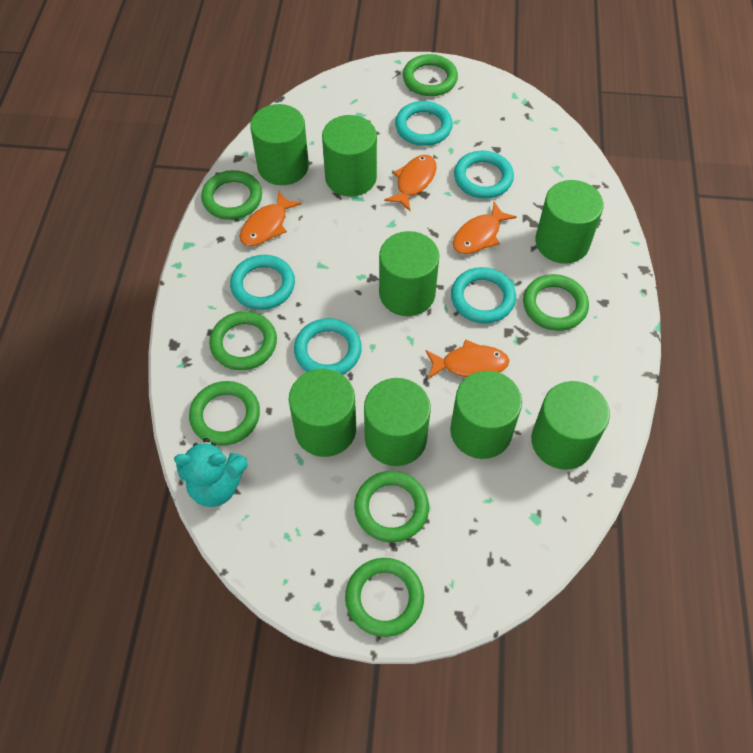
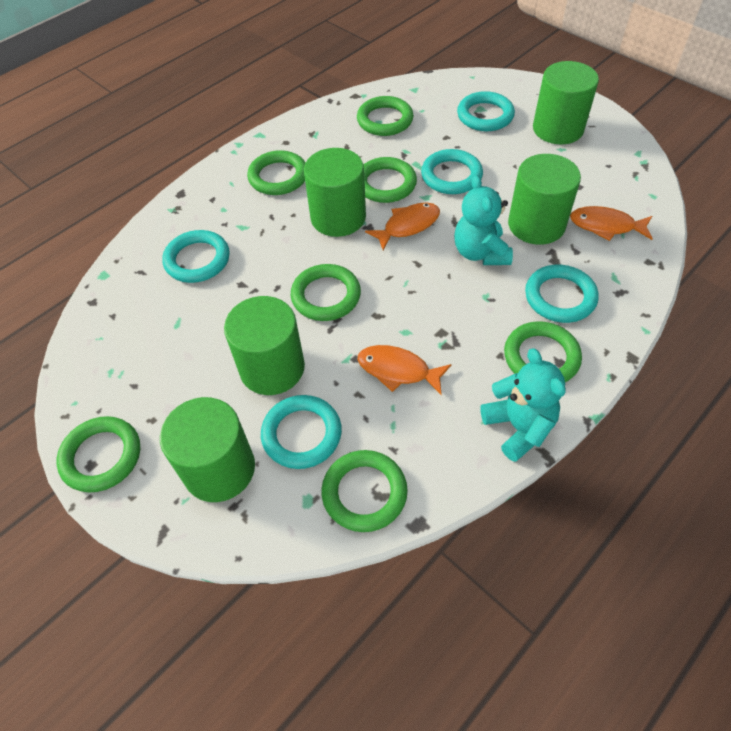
green cylinder: [250,104,309,185] [289,369,356,457] [322,115,377,197] [364,378,431,466] [379,231,439,316] [450,371,522,459] [531,381,610,470] [535,180,604,264] = 8 -> [160,397,255,502] [224,296,305,395] [304,148,366,237] [508,154,581,245] [533,61,599,144] = 5
orange fish: [240,190,302,246] [384,155,436,211] [425,339,509,379] [453,202,517,254] = 4 -> [358,345,451,395] [365,202,440,250] [570,206,653,241] = 3
turquoise teddy bear: [174,438,248,507] = 1 -> [454,175,513,265] [480,348,566,462] = 2

